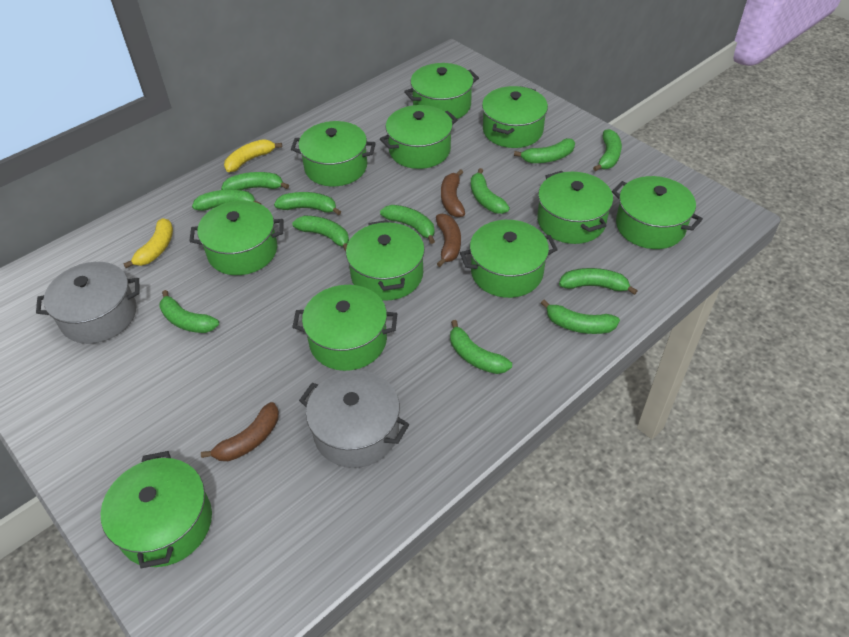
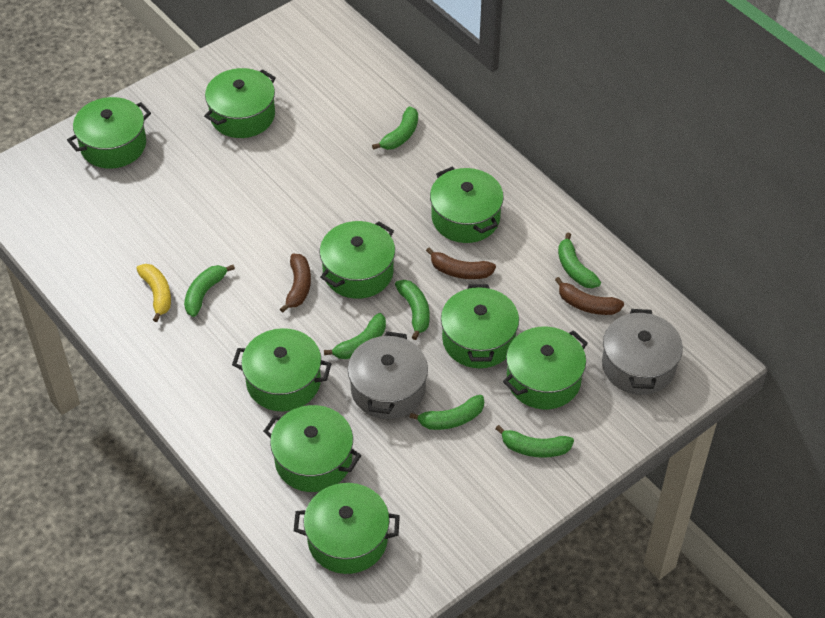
green banana: [159,290,219,333] [192,189,261,211] [221,172,289,190] [274,192,341,215] [292,216,349,251] [380,205,435,244] [450,320,512,374] [471,168,510,214] [514,138,575,163] [541,300,620,334] [559,268,638,295] [593,129,622,171] = 12 -> [184,265,235,317] [324,313,386,359] [372,107,418,150] [395,280,430,340] [409,395,484,430] [495,425,574,458] [558,232,601,288] = 7
green pot: [101,451,212,569] [189,201,283,275] [291,121,376,186] [292,285,397,371] [346,220,425,301] [380,105,458,169] [404,63,479,121] [460,220,558,298] [482,86,548,148] [537,171,613,244] [612,176,703,249] = 11 -> [67,97,151,169] [204,68,276,138] [232,328,331,411] [263,405,361,492] [294,483,400,574] [320,221,395,299] [430,167,504,243] [441,284,519,368] [503,327,588,409] = 9
yellow banana: [123,218,173,268] [224,139,282,172] = 2 -> [136,264,171,322] = 1

